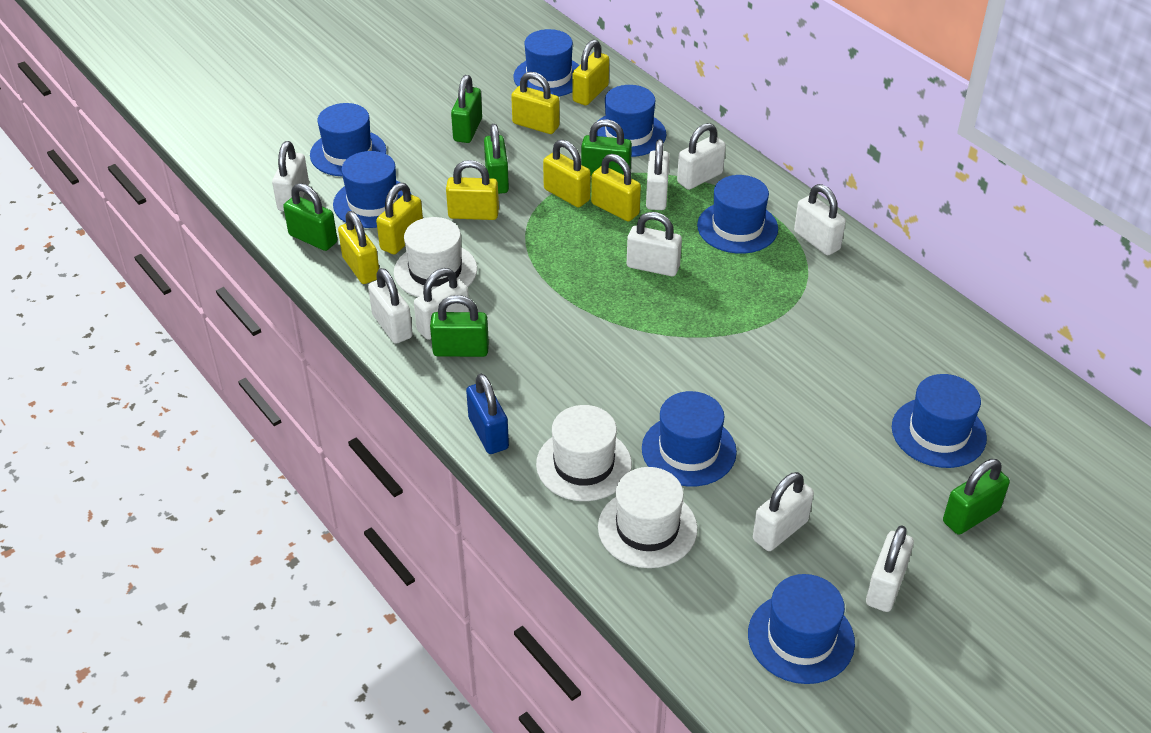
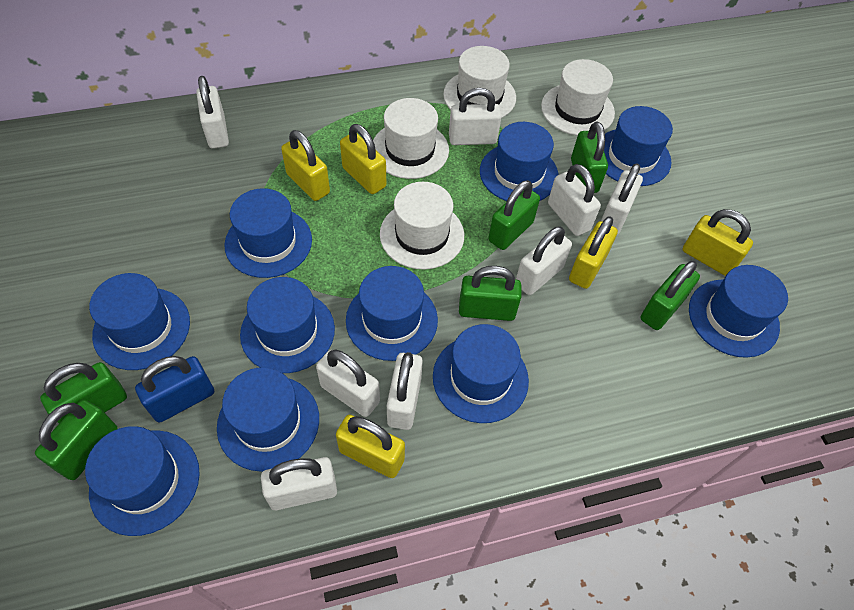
blue hat: [310,103,386,177] [333,151,412,228] [513,29,579,97] [597,85,666,157] [642,391,737,487] [697,175,778,254] [748,574,855,684] [892,374,987,468] = 8 -> [85,426,200,536] [89,273,190,370] [217,367,319,472] [224,188,312,278] [240,277,335,373] [346,266,438,361] [433,324,529,423] [480,122,558,201] [604,106,673,186] [689,265,788,358] = 10
white hat: [394,217,477,297] [536,405,632,501] [598,467,698,568] = 3 -> [373,98,449,179] [380,182,464,270] [443,46,516,118] [541,59,615,136] = 4
white padlock: [272,141,309,211] [368,268,413,344] [414,268,470,340] [627,212,682,276] [646,139,669,210] [677,123,726,190] [753,472,814,551] [794,184,846,255] [866,525,914,612] = 9 -> [196,76,229,149] [261,457,337,510] [316,350,380,417] [387,352,423,430] [449,88,502,145] [516,226,572,295] [548,164,601,236] [601,163,643,235] = 8
yellow padlock: [338,211,379,284] [376,183,423,254] [446,160,499,220] [511,72,560,134] [543,140,591,207] [572,39,609,105] [591,154,641,222] = 7 -> [281,130,330,201] [336,415,405,478] [340,124,386,194] [569,216,618,289] [682,209,753,276] = 5

